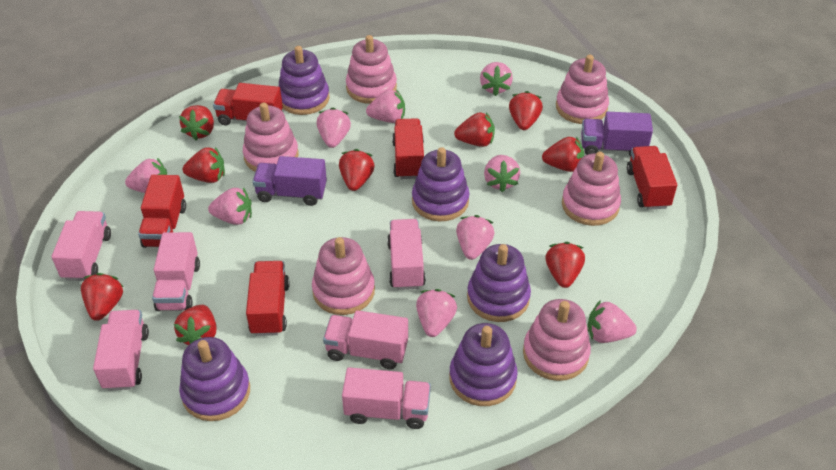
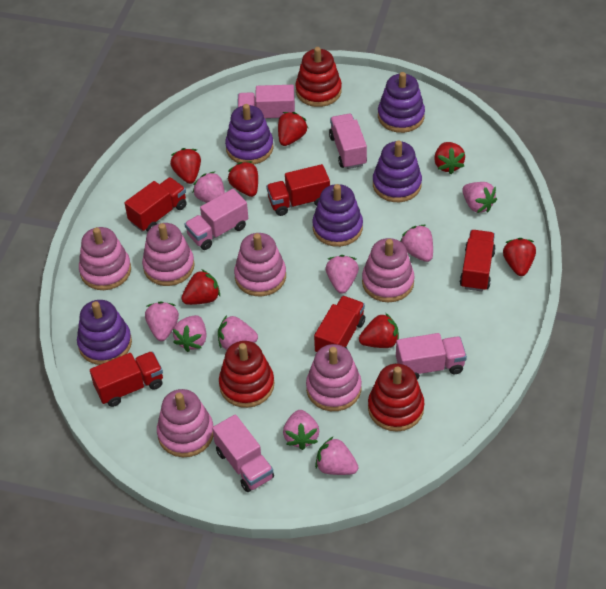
pink truck: [52,211,111,281] [93,310,149,391] [152,232,200,311] [323,310,408,369] [342,367,431,429] [387,219,426,290] = 6 -> [185,189,248,250] [212,414,274,492] [237,85,295,119] [329,114,367,169] [396,333,467,380] = 5
purple truck: [253,156,327,206] [581,112,653,157] = 2 -> none = 0
red stacking toy: none = 0 -> [219,341,274,408] [295,47,342,107] [368,364,424,432] = 3
red strawberry: [81,273,124,321] [174,305,216,345] [179,105,214,141] [183,147,225,183] [339,149,375,191] [454,112,495,147] [509,91,543,130] [542,137,584,172] [546,242,585,288] = 9 -> [170,148,201,184] [181,269,220,305] [228,161,258,197] [278,112,308,146] [359,313,399,348] [434,142,465,174] [503,238,536,276] = 7

